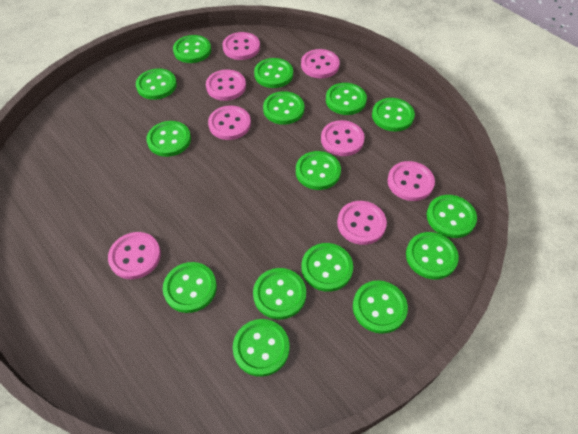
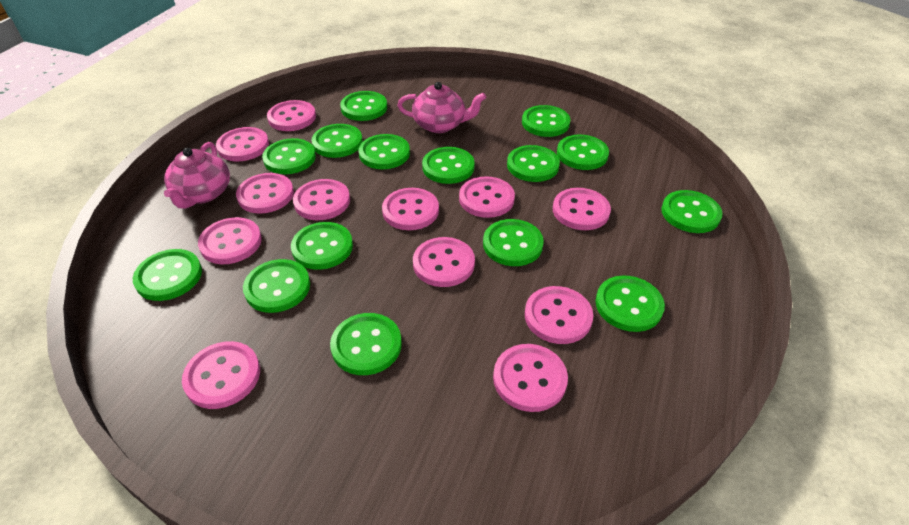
pink button: [108,232,161,279] [206,70,246,101] [208,105,251,140] [222,32,260,60] [301,49,340,78] [321,120,365,156] [337,201,387,245] [387,161,435,201] = 8 -> [182,341,260,409] [198,217,262,264] [216,127,269,161] [236,173,294,214] [267,100,316,131] [293,179,350,220] [382,188,439,230] [413,237,475,287] [459,176,515,218] [493,344,568,412] [525,286,593,344] [553,188,611,230] = 12
pink teapot: none = 0 -> [164,142,230,209] [397,82,486,133] = 2

